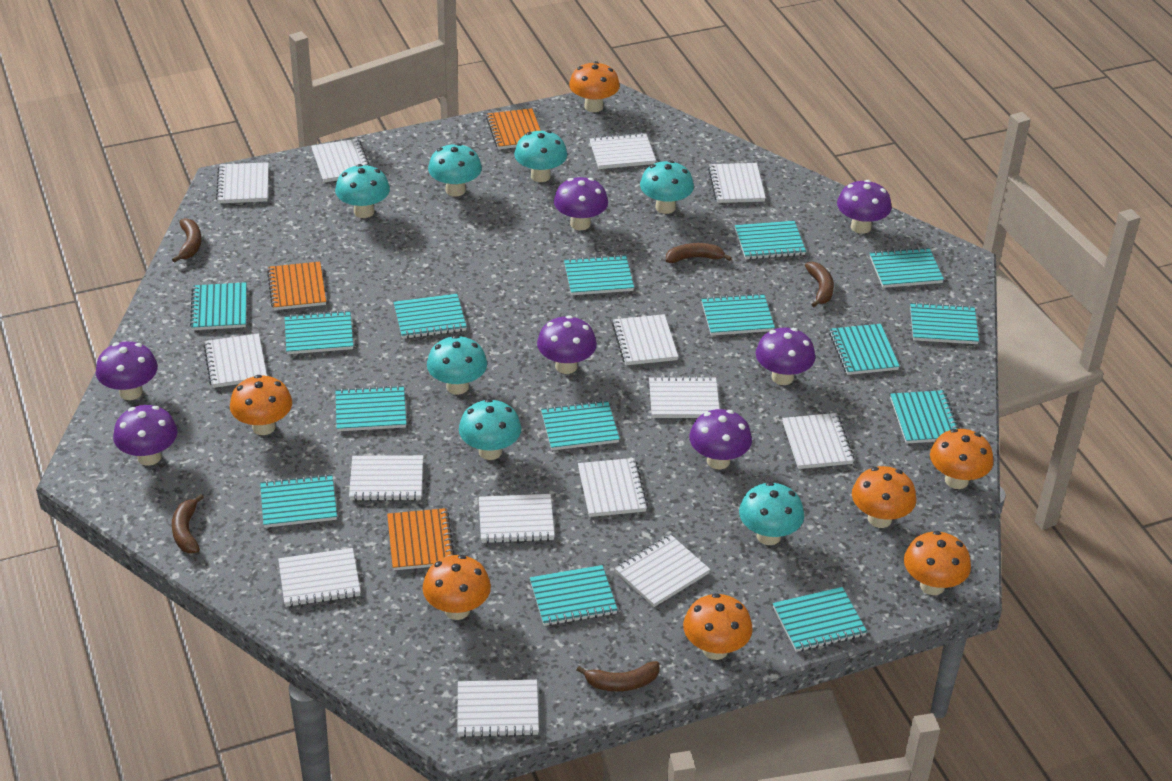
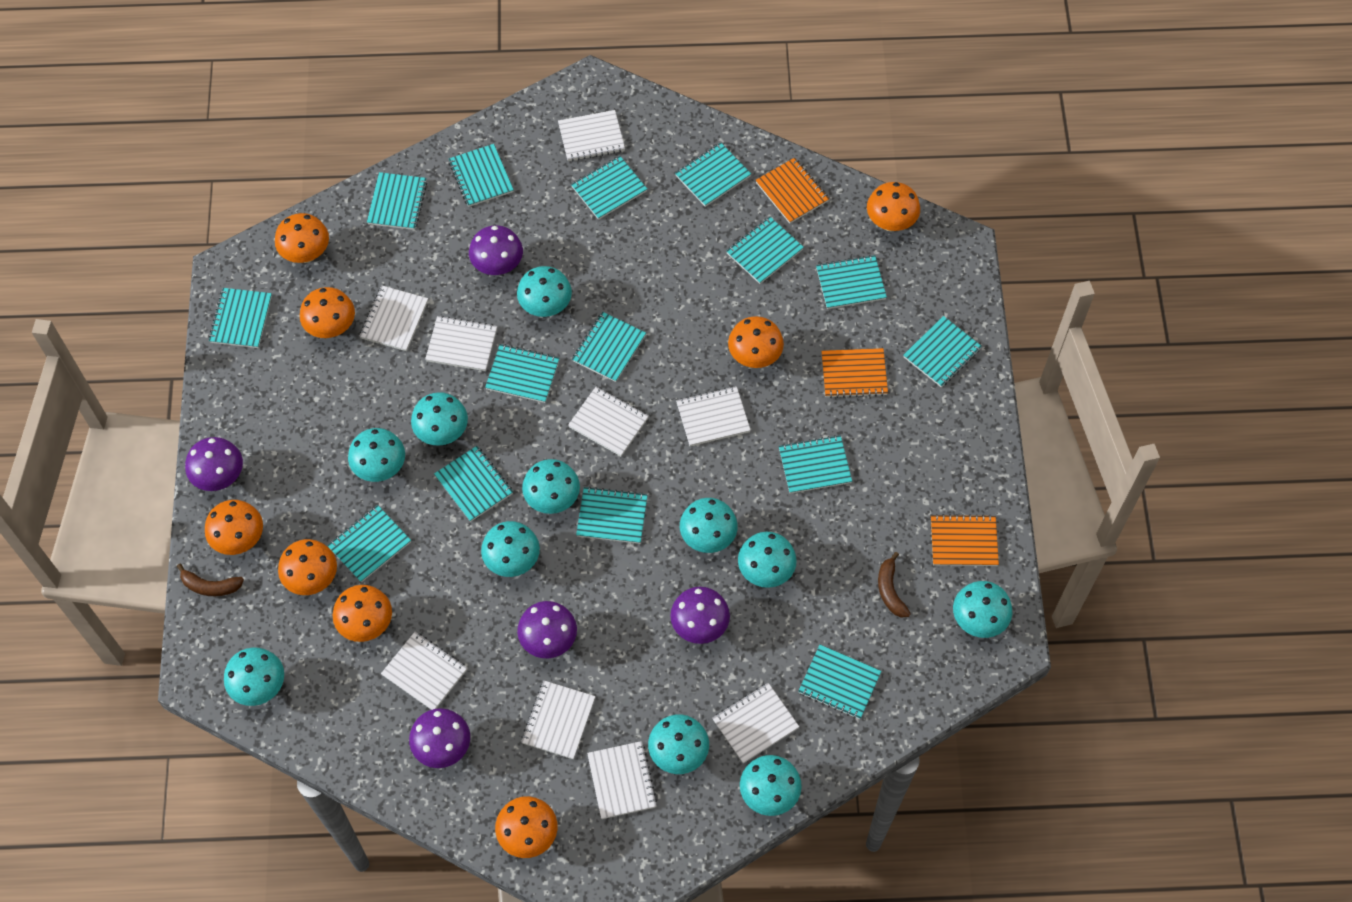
brown banana: [172,218,202,263] [172,494,204,553] [577,661,659,692] [666,243,732,263] [805,262,834,307] = 5 -> [177,563,244,596] [878,552,911,618] = 2
orange mushroom: [230,375,292,435] [422,555,491,620] [569,61,620,112] [683,593,753,660] [852,466,916,528] [904,531,971,595] [930,429,994,489] = 7 -> [205,500,263,555] [275,213,329,263] [278,539,337,595] [300,287,355,338] [333,585,392,642] [495,796,557,858] [728,316,784,368] [867,182,920,231] = 8
purple mushroom: [96,341,158,400] [113,405,178,466] [537,315,597,374] [554,177,608,230] [689,409,752,469] [756,328,815,385] [837,180,892,234] = 7 -> [185,437,243,491] [409,708,470,768] [469,225,523,275] [517,601,577,658] [670,587,730,644] = 5
turquoise mushroom: [335,164,390,218] [427,335,487,395] [428,143,482,197] [459,399,521,460] [514,130,567,182] [640,160,694,214] [739,482,804,545] = 7 -> [224,647,284,706] [348,428,405,482] [411,392,468,446] [481,521,540,577] [517,266,572,317] [522,459,580,514] [648,714,709,774] [680,498,738,553] [738,532,797,588] [740,755,802,816] [953,581,1012,638] = 11
white notebook: [203,333,267,388] [216,162,269,204] [278,548,361,607] [311,139,370,183] [349,455,423,501] [458,680,539,738] [479,494,555,544] [578,458,648,517] [590,133,656,169] [612,314,679,365] [615,535,711,607] [649,376,720,418] [708,163,766,203] [782,413,854,469] = 14 -> [359,286,428,351] [381,632,467,710] [425,316,497,371] [521,681,596,759] [558,110,625,161] [568,387,649,456] [587,741,657,819] [676,386,751,446] [712,683,799,764] = 9

